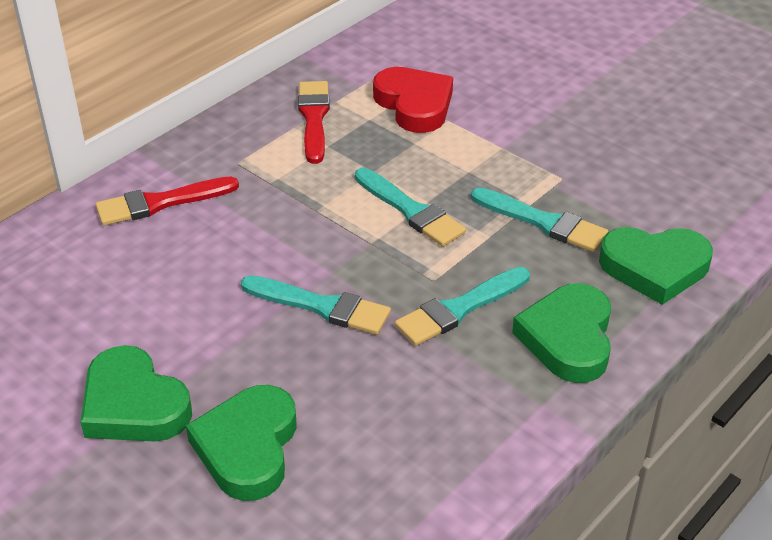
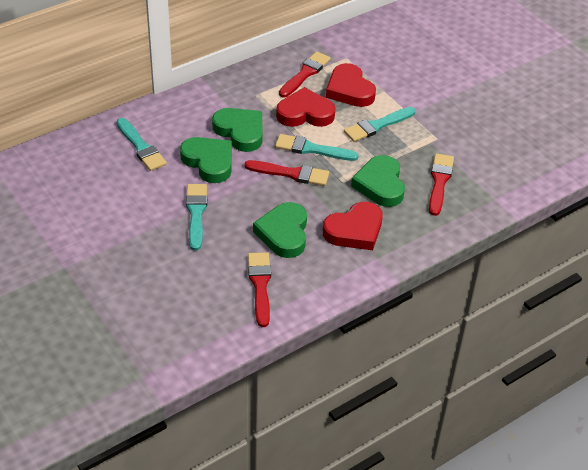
red brush: [96,176,239,226] [298,81,330,164] = 2 -> [244,160,329,186] [248,252,271,327] [279,51,331,97] [429,153,454,216] = 4
red heart: [373,67,453,133] = 1 -> [276,87,335,127] [323,202,383,250] [326,63,376,107] = 3

